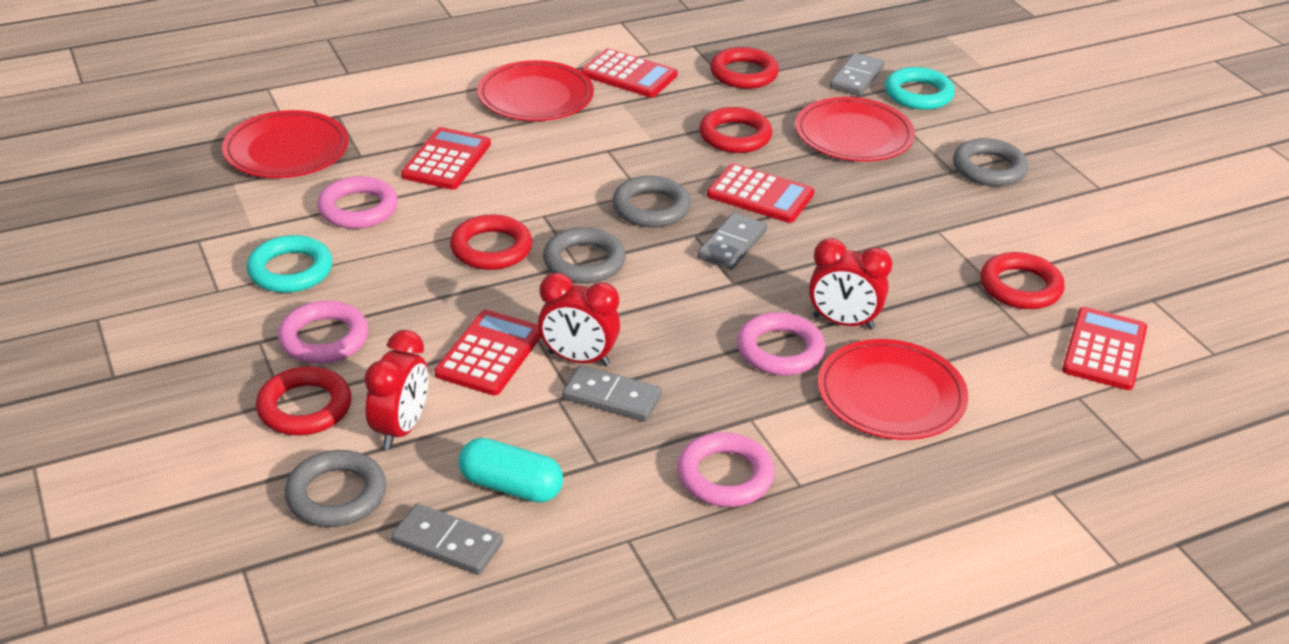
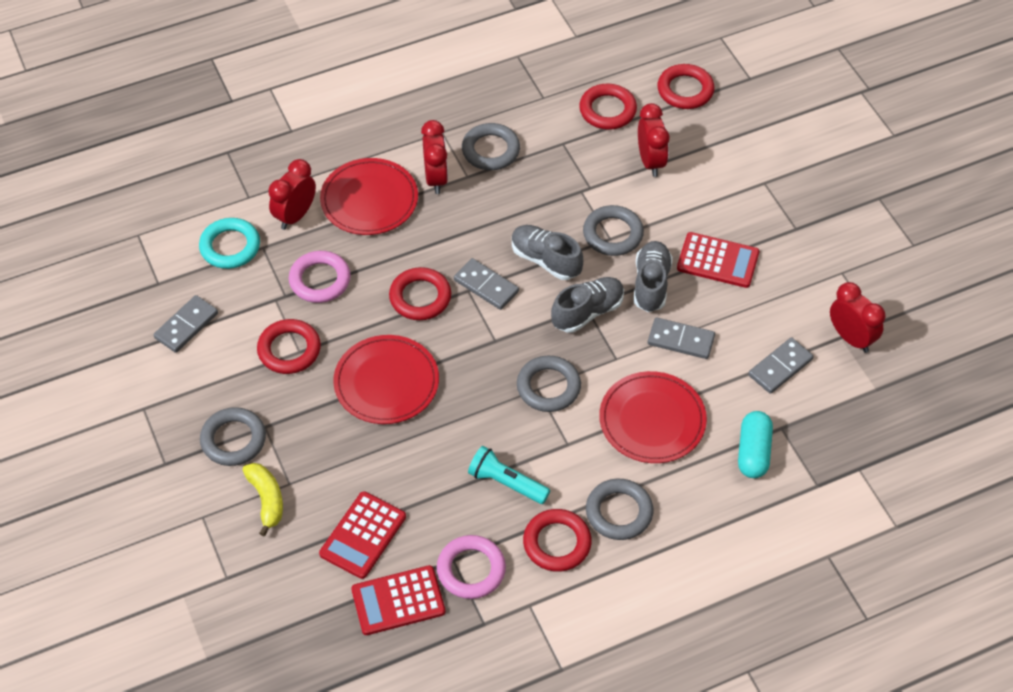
grey ring: [285,450,386,527] [543,227,626,284] [612,176,691,228] [953,138,1028,187] = 4 -> [200,407,266,466] [462,123,520,170] [517,356,581,412] [583,205,644,256] [586,479,653,540] = 5
grey shoe: none = 0 -> [512,225,583,280] [551,277,624,333] [634,241,673,312] = 3
pink ring: [278,301,368,364] [317,176,398,229] [677,432,775,507] [737,312,825,376] = 4 -> [289,251,351,303] [437,535,506,599] = 2
red calculator: [401,127,491,190] [435,310,541,395] [581,48,678,98] [707,163,815,223] [1062,307,1147,390] = 5 -> [319,491,406,579] [351,565,445,635] [677,232,760,288] = 3
red clock: [364,330,428,449] [538,273,620,366] [809,238,892,330] = 3 -> [268,159,316,230] [421,120,448,194] [638,103,669,177] [830,282,885,353] = 4
red plate: [222,110,349,178] [477,60,594,121] [795,97,915,161] [818,339,968,440] = 4 -> [320,158,418,235] [333,335,439,424] [599,371,707,463] = 3
turquoise flashlight: none = 0 -> [468,446,550,504] = 1
turquoise ring: [247,235,332,293] [885,67,955,110] = 2 -> [199,218,260,269] = 1
yellow banana: none = 0 -> [243,463,283,536] = 1

